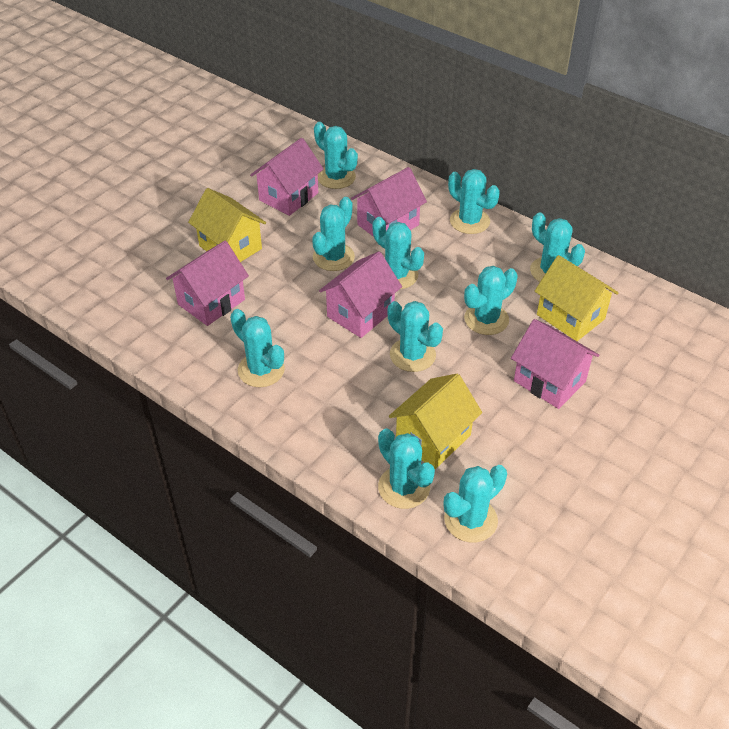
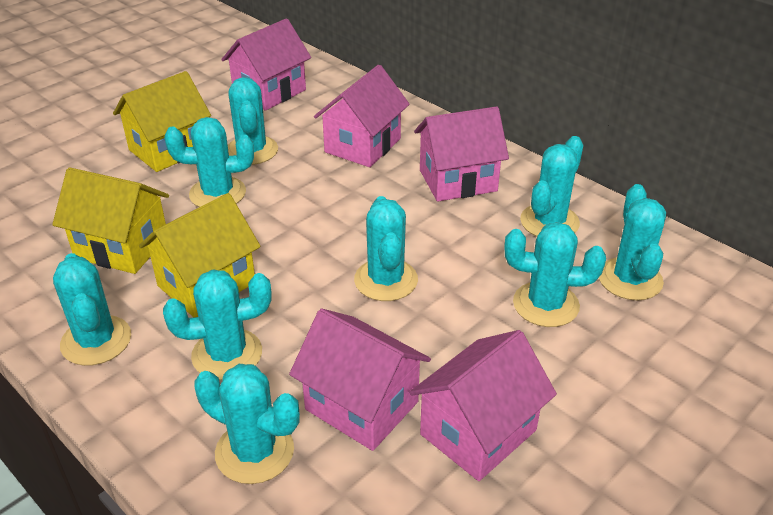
turquoise cactus: [230,309,285,387] [312,197,355,271] [314,122,358,189] [373,217,424,289] [378,429,435,509] [388,301,443,372] [444,465,507,543] [448,169,500,234] [464,266,518,335] [530,212,585,282] = 10 -> [53,253,131,366] [163,269,272,380] [164,117,254,207] [194,364,300,484] [228,77,278,165] [354,196,418,301] [505,222,606,327] [520,136,583,236] [599,184,666,300] = 9

